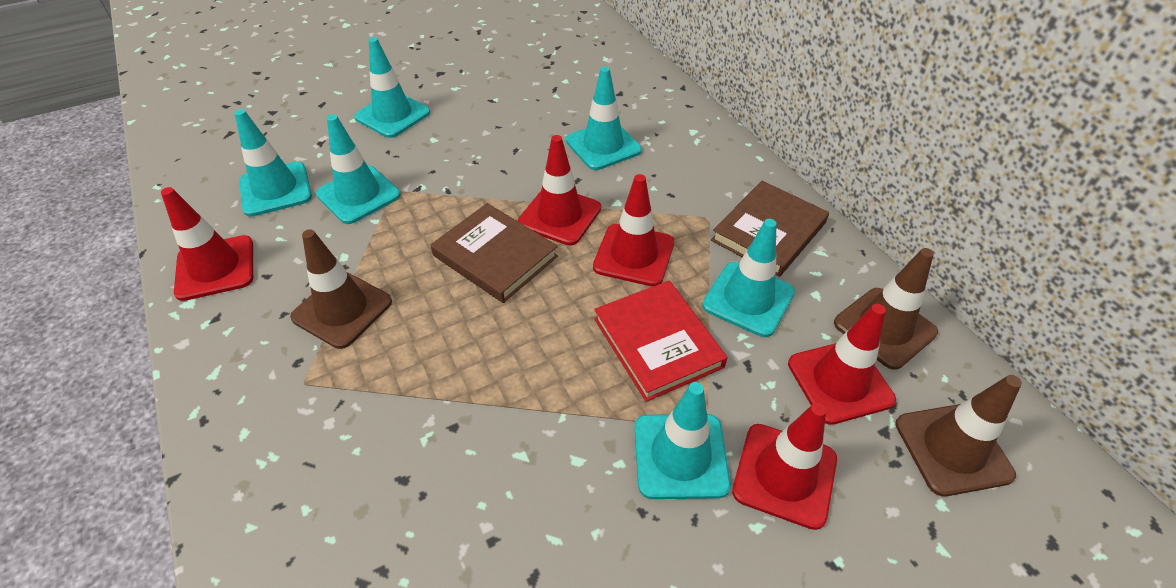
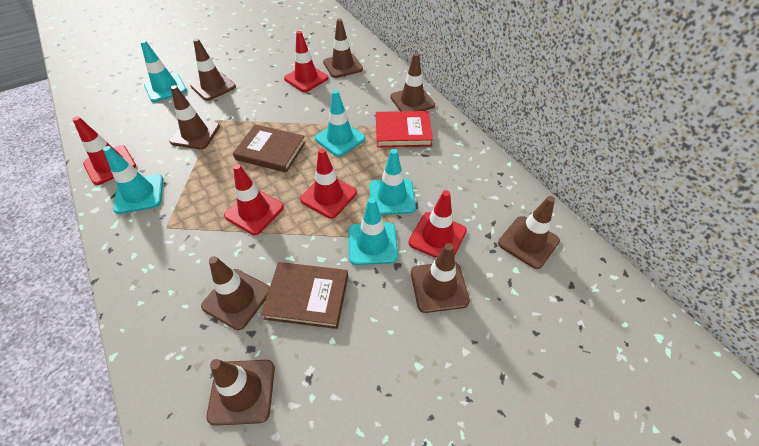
brown traffic cone: [290,229,392,349] [834,248,938,370] [895,375,1022,497] = 3 -> [169,85,220,149] [191,39,236,101] [201,256,270,330] [206,359,275,426] [323,19,363,78] [390,53,435,111] [411,243,470,313] [498,196,560,269] = 8
turquoise traffic cone: [234,109,312,217] [316,114,400,224] [354,37,430,138] [566,67,642,170] [634,382,731,499] [702,219,795,337] = 6 -> [103,146,163,214] [140,40,187,102] [315,90,365,157] [349,197,398,265] [369,149,416,215] = 5

